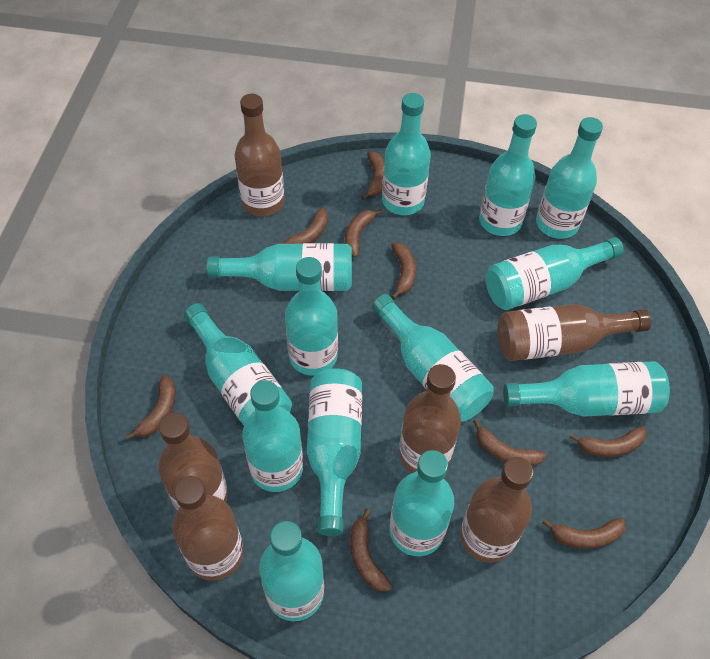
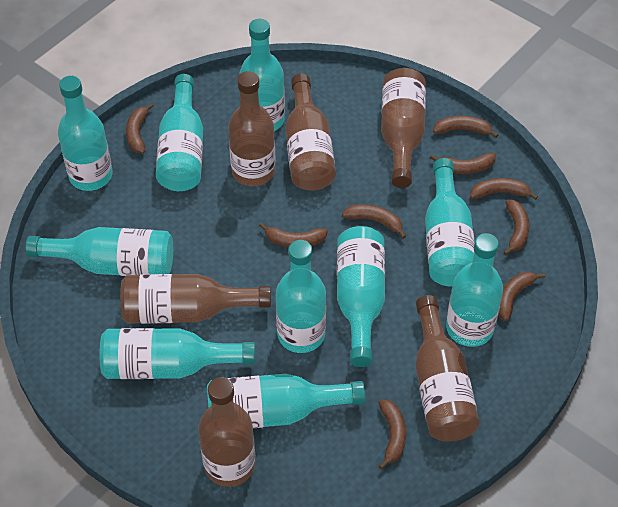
turquoise bottle: [184,303,292,425] [207,243,352,291] [242,380,303,492] [259,521,324,621] [285,257,338,376] [307,368,362,536] [372,294,494,422] [382,93,431,215] [390,450,454,556] [479,114,537,236] [486,237,624,310] [503,361,670,417] [536,117,603,239] = 13 -> [26,227,173,276] [58,76,113,191] [100,328,255,379] [156,74,203,191] [207,374,365,428] [239,19,285,131] [276,240,326,353] [337,226,385,367] [425,158,475,287] [446,233,503,347] = 10

